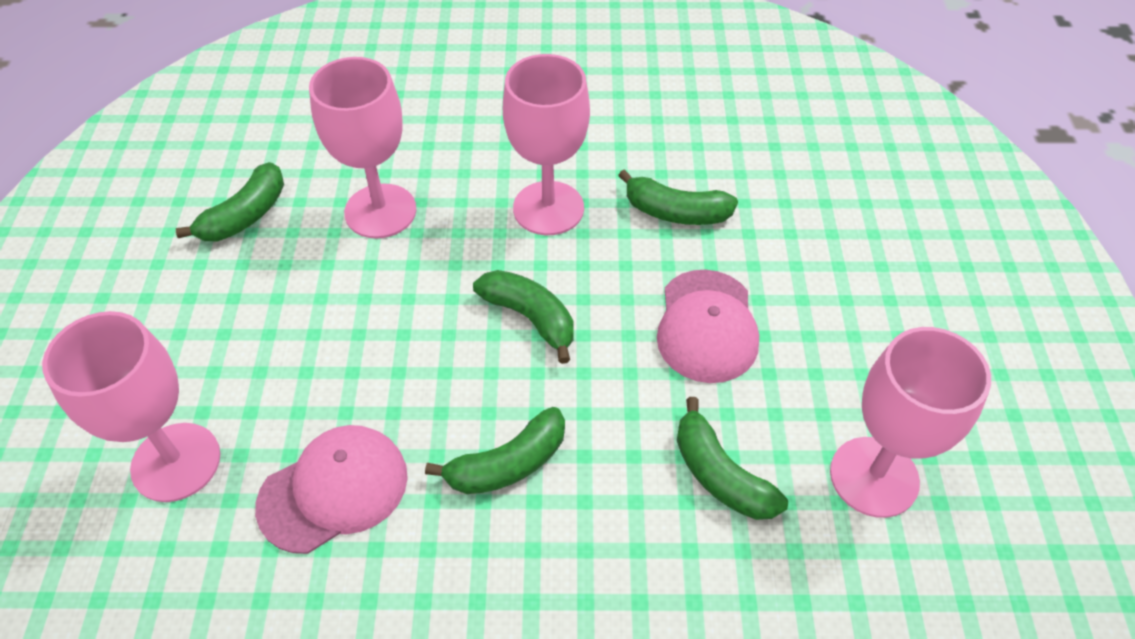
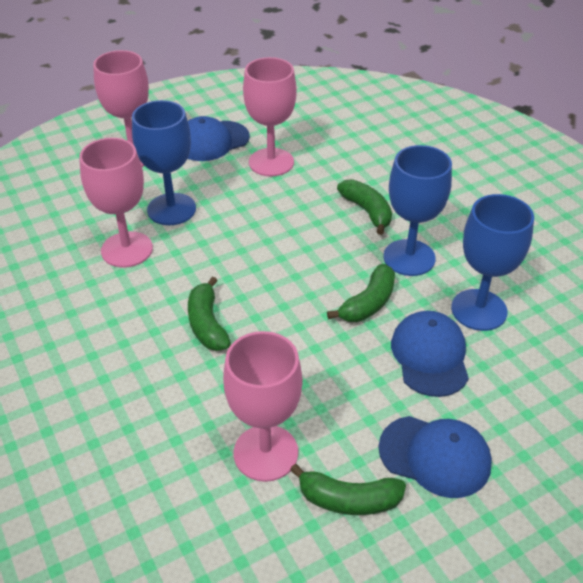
blue cap: none = 0 -> [187,116,250,161] [378,416,492,498] [391,311,469,397] = 3
blue goblet: none = 0 -> [132,100,196,225] [383,145,452,276] [451,194,534,331] = 3
green banana: [176,162,284,241] [425,407,565,494] [473,270,574,364] [618,169,738,225] [677,397,788,520] = 5 -> [188,277,231,351] [290,464,406,515] [327,264,395,322] [337,179,392,235] = 4
pink cap: [255,425,408,554] [657,270,759,383] = 2 -> none = 0

